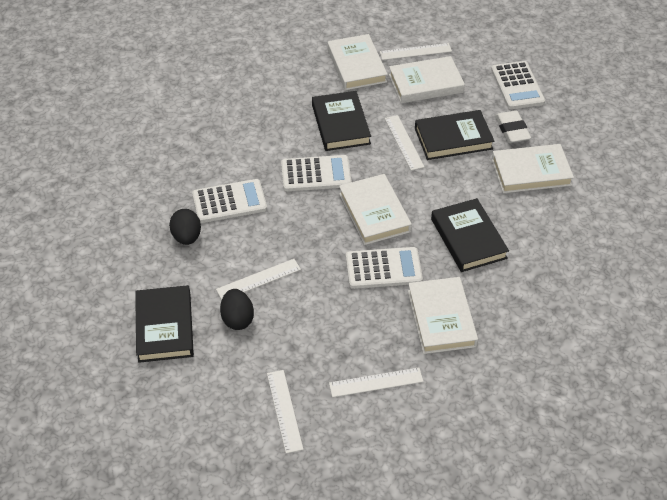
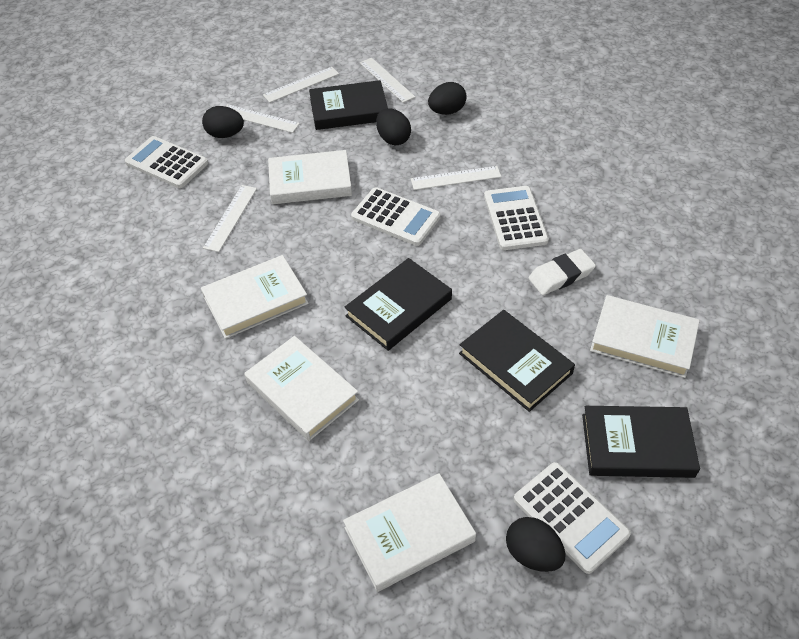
black egg: [169,209,201,245] [220,289,254,330] = 2 -> [202,106,244,138] [376,108,411,145] [428,82,467,115] [506,517,566,572] = 4

